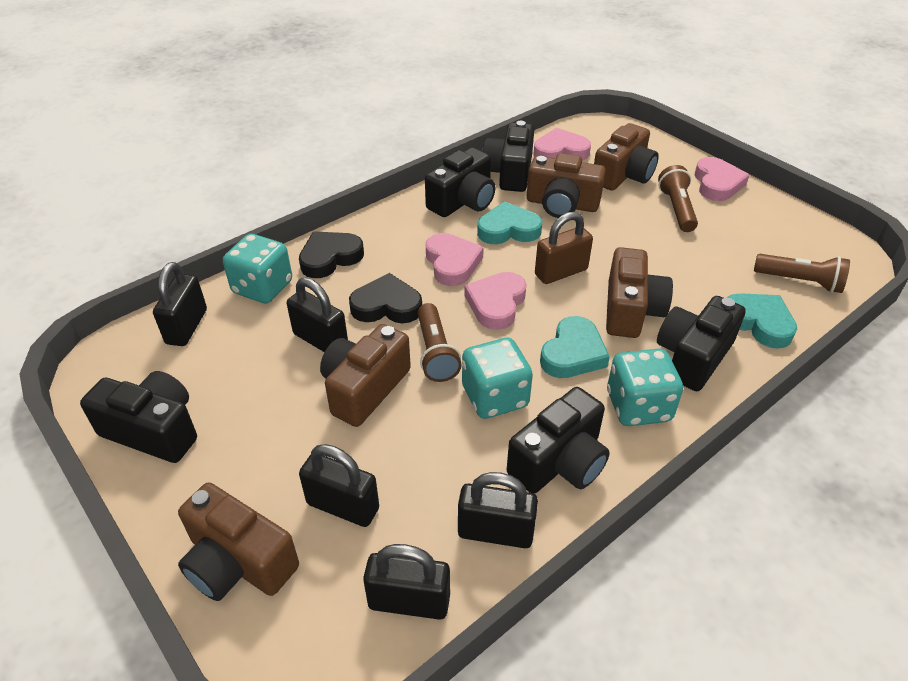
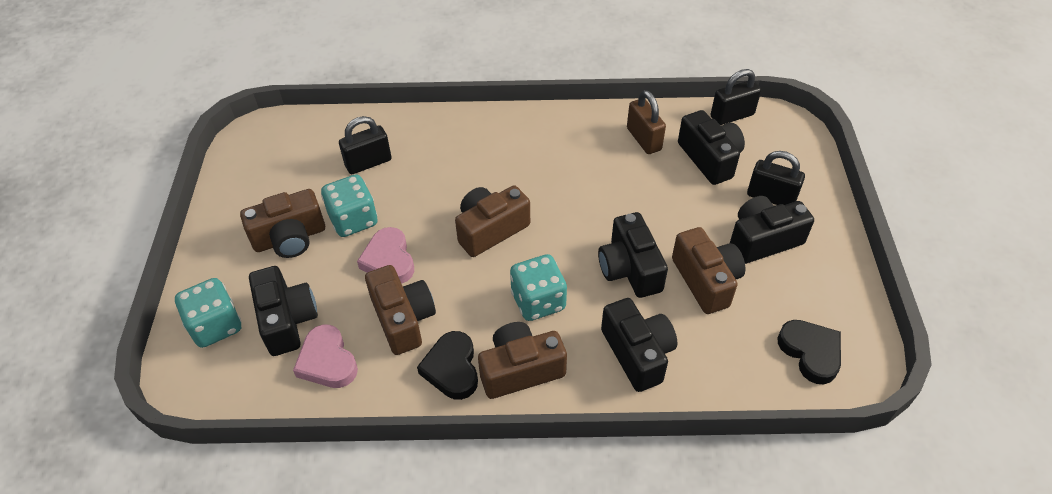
black padlock: [153,262,207,346] [287,277,348,352] [299,444,379,527] [363,544,450,620] [458,472,538,548] = 5 -> [339,116,392,174] [711,69,761,125] [747,151,805,205] = 3
brown flashlight: [418,303,462,382] [658,165,698,232] [754,254,850,293] = 3 -> none = 0
pink heart: [426,233,484,286] [464,272,526,330] [534,128,591,160] [695,157,749,201] = 4 -> [293,325,358,388] [357,227,414,284] = 2
turquoise heart: [477,201,542,244] [540,316,610,378] [727,293,797,349] = 3 -> none = 0

